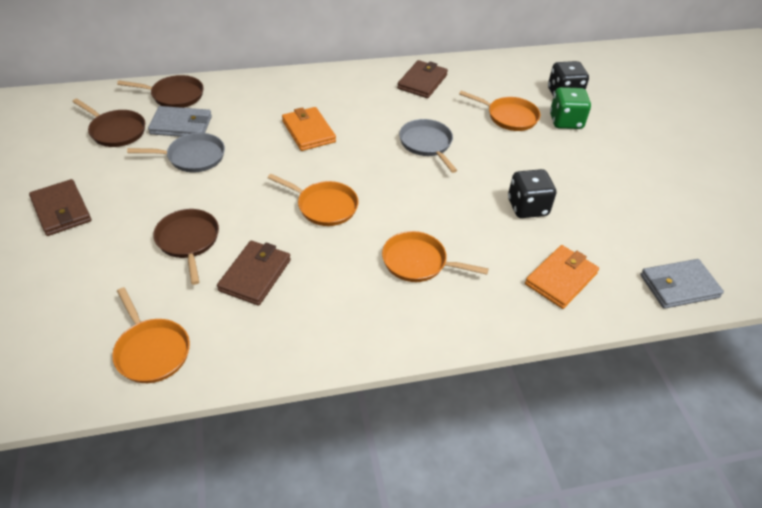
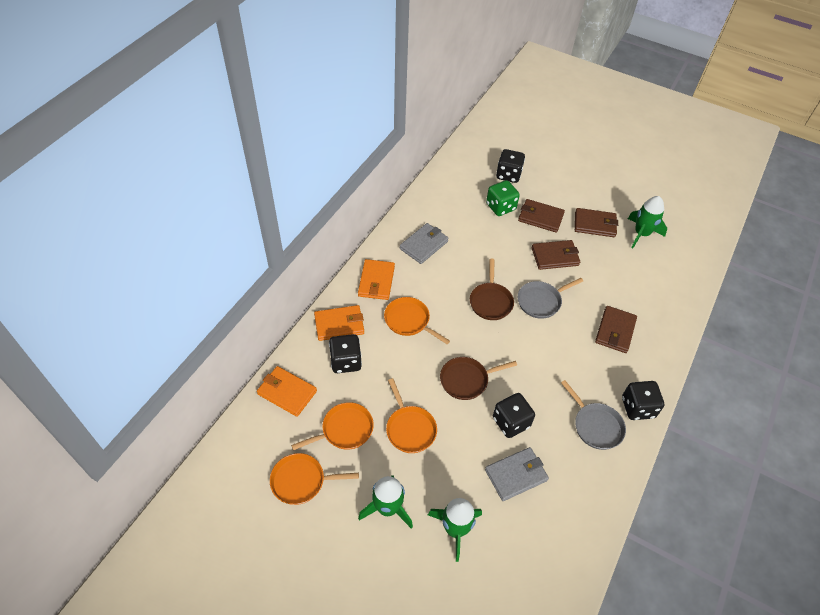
black dice: [508,169,556,218] [548,61,589,97] = 2 -> [329,334,362,373] [493,393,535,438] [496,149,525,183] [622,381,664,420] = 4
brown pan: [72,98,145,147] [117,75,204,108] [153,209,219,285] = 3 -> [440,357,517,400] [470,259,514,320] = 2
brown wallet: [29,179,91,236] [217,241,291,306] [397,60,448,98] = 3 -> [518,199,565,233] [531,240,580,270] [575,208,618,237] [595,306,637,353] = 4
green rocket: none = 0 -> [358,475,413,528] [428,498,482,562] [628,196,667,248] = 3
orange wallet: [282,107,336,151] [525,245,599,309] = 2 -> [257,366,317,417] [314,305,364,341] [358,259,395,300] = 3

